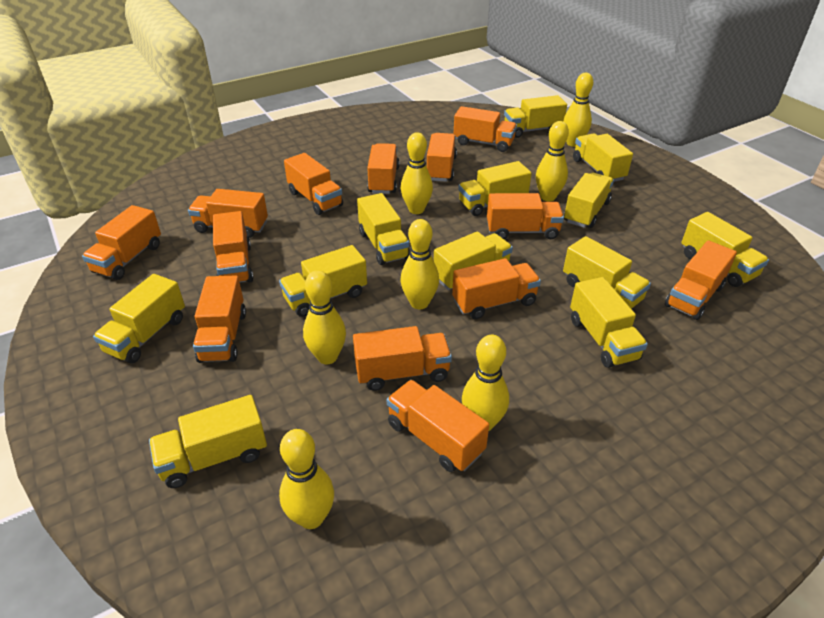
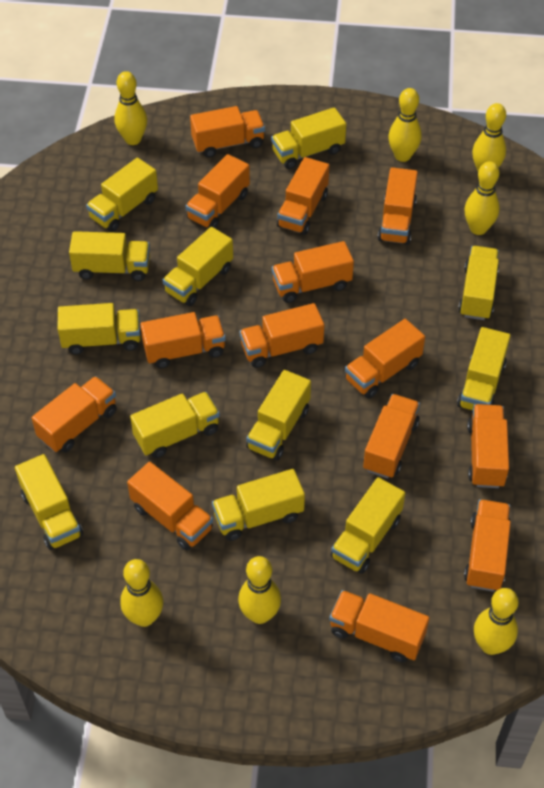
orange truck: [82,205,161,280] [188,189,268,238] [193,275,246,363] [213,211,253,283] [284,153,343,215] [353,326,452,391] [367,143,400,194] [387,380,489,472] [427,133,457,182] [452,258,541,319] [454,106,517,152] [487,193,564,239] [665,240,737,320] = 13 -> [32,376,117,452] [127,462,213,550] [140,312,226,368] [186,154,250,229] [190,106,265,158] [240,303,324,368] [272,241,354,303] [277,157,329,235] [329,590,429,663] [345,319,425,399] [363,394,420,478] [378,167,418,245] [464,499,511,592] [467,404,509,488] = 14

